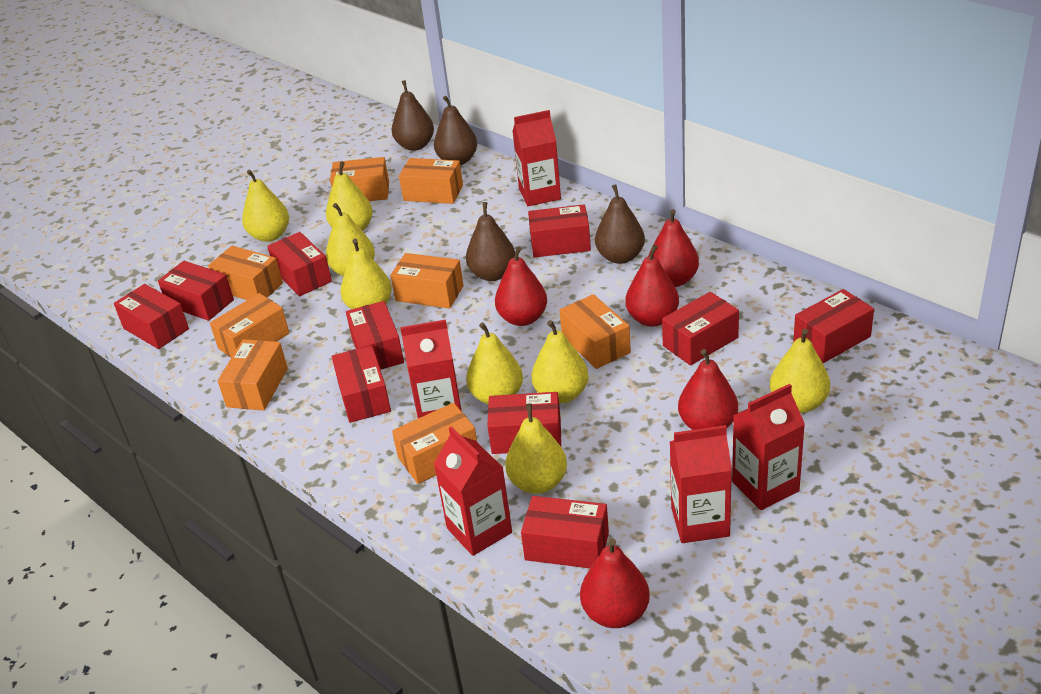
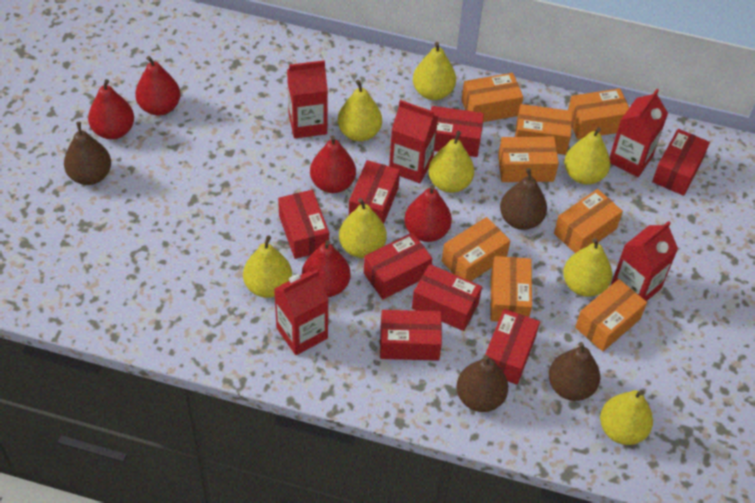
red box: [114,284,189,349] [158,261,234,321] [267,232,332,296] [332,345,391,423] [346,301,404,370] [487,392,561,454] [521,496,609,568] [528,204,591,258] [662,292,739,366] [793,289,874,363] = 10 -> [278,190,329,259] [349,160,400,224] [364,233,433,299] [380,310,442,361] [412,264,482,331] [431,106,484,157] [485,309,540,385] [652,129,710,196] = 8

